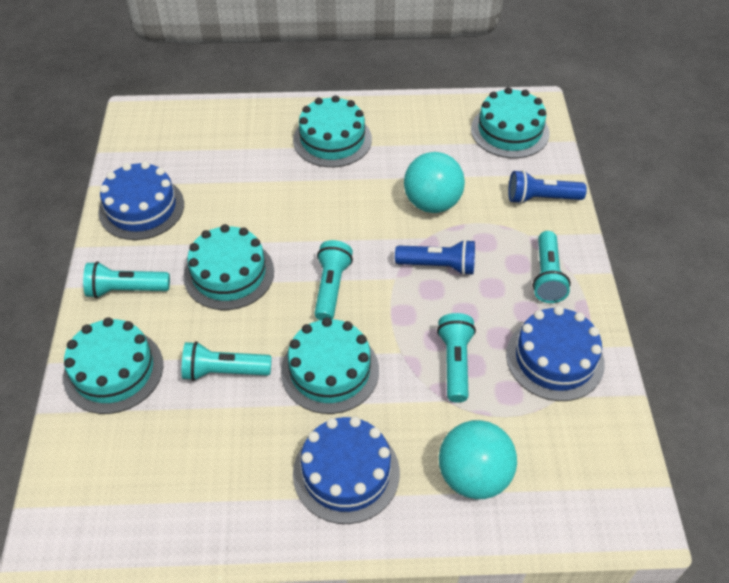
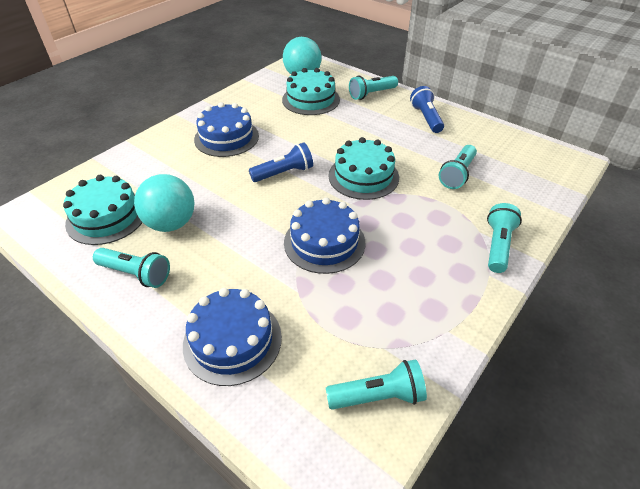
turquoise cake: [63,317,163,414] [184,224,274,310] [281,317,379,414] [293,95,372,167] [471,87,550,158] = 5 -> [63,175,143,245] [282,68,340,115] [328,137,399,200] = 3

